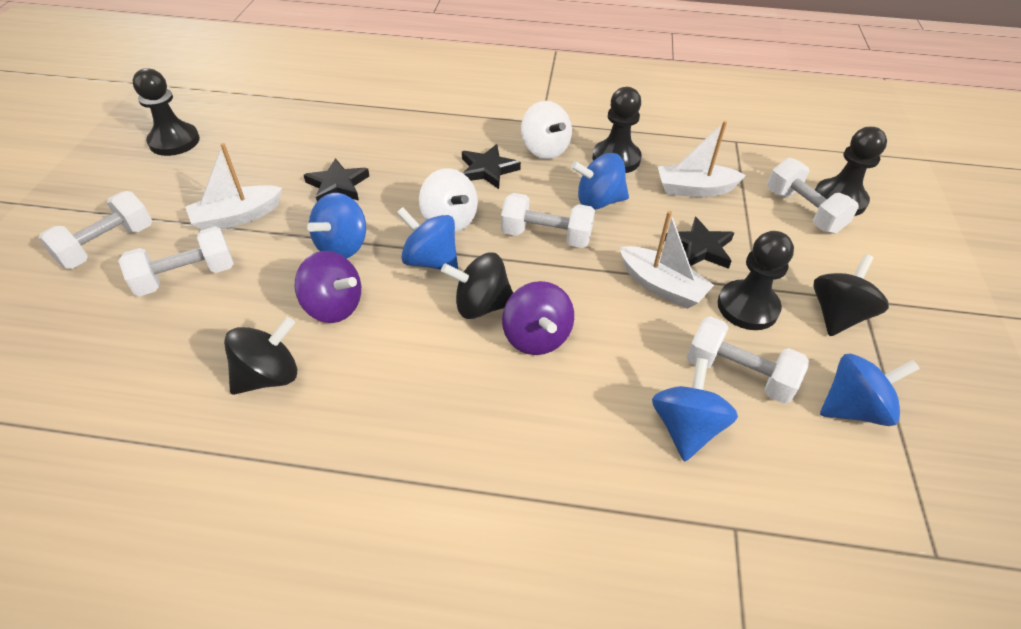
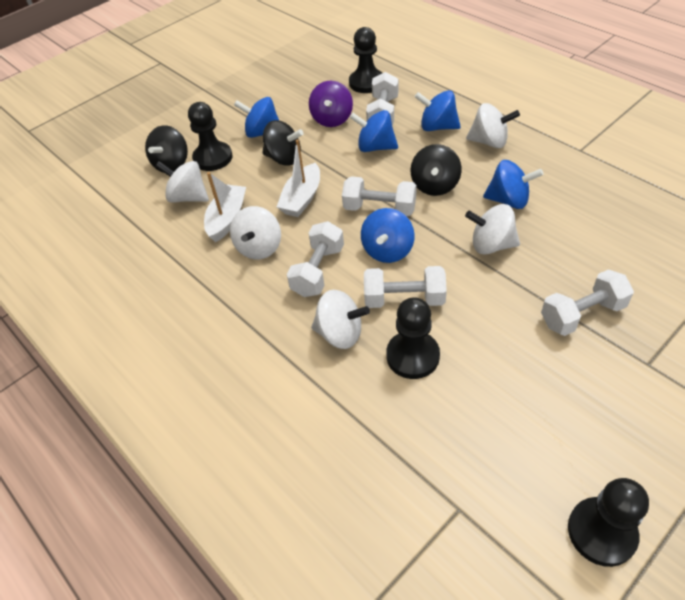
black star: [304,158,369,202] [462,144,521,189] [665,217,734,269] = 3 -> none = 0
purple spinning top: [295,251,361,323] [502,281,574,355] = 2 -> [309,80,353,127] = 1
white boat: [185,143,282,230] [620,211,714,309] [658,121,746,197] = 3 -> [204,172,246,242] [277,139,320,217] = 2
white spinning top: [419,168,478,232] [521,101,572,159] = 2 -> [156,161,209,203] [230,206,281,259] [311,290,370,349] [465,204,520,255] [466,103,520,148] = 5

